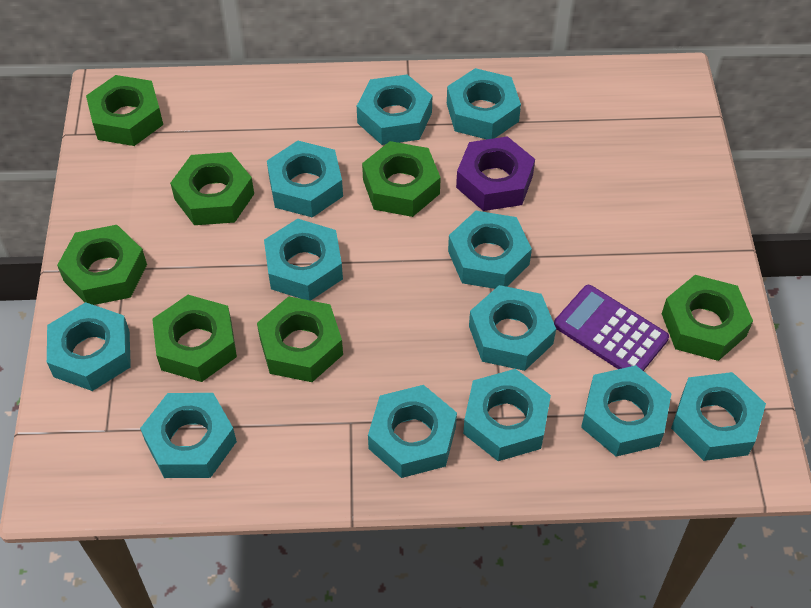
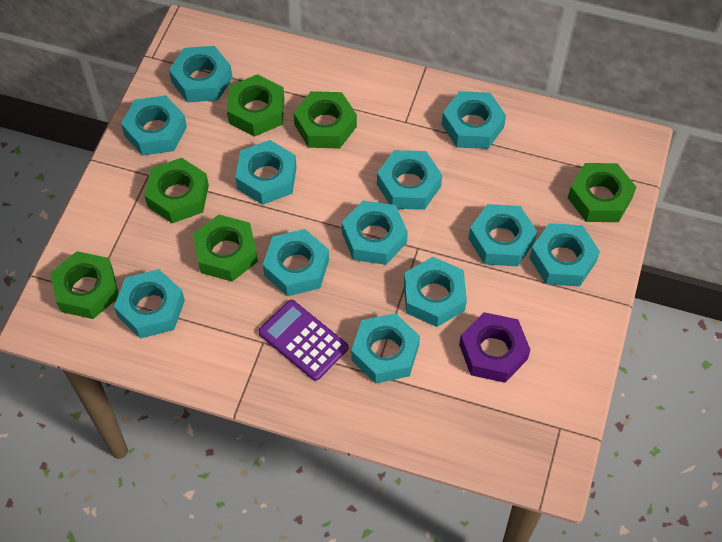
green nut: [57,225,147,305] [86,75,163,146] [152,295,237,382] [170,152,254,225] [257,296,343,382] [362,141,441,217] [662,275,753,361] = 7 -> [50,251,119,319] [144,158,209,223] [193,215,258,282] [227,74,284,137] [294,91,357,149] [568,163,636,222] = 6

